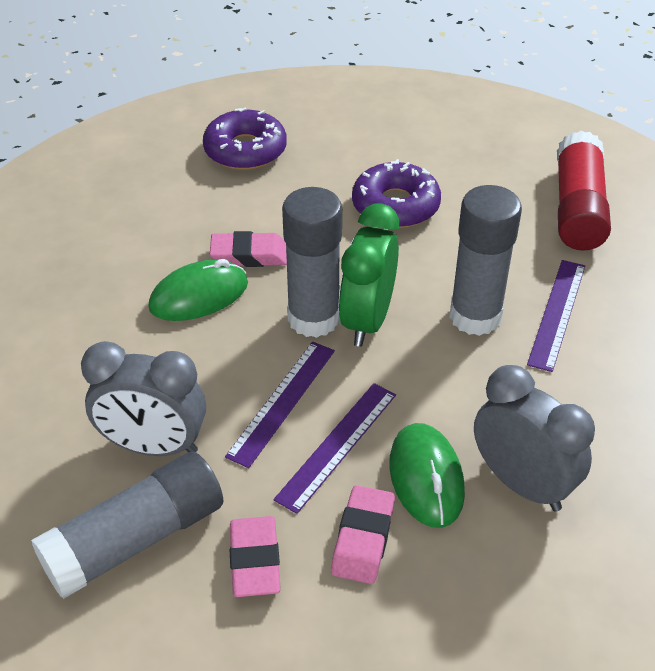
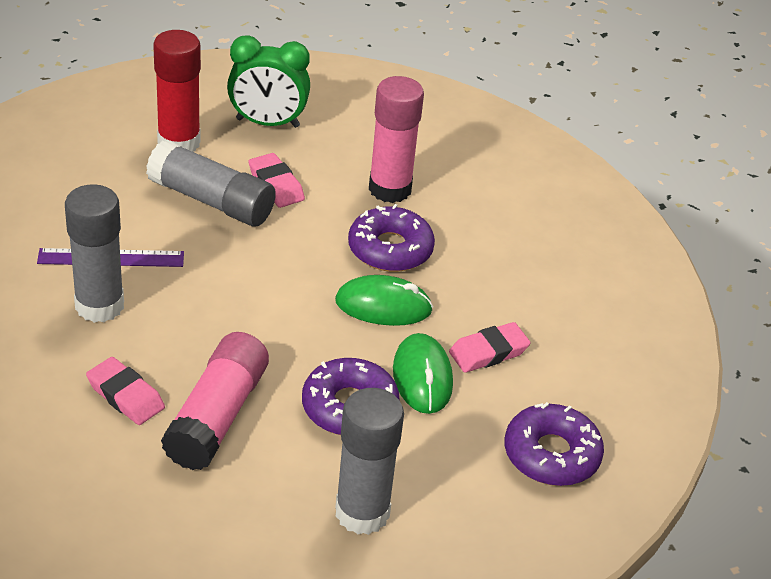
grey clock: [81,341,206,456] [474,365,595,512] = 2 -> none = 0
pink glue stick: none = 0 -> [161,332,269,470] [369,76,424,203] = 2
purple donut: [203,108,287,170] [352,159,441,228] = 2 -> [302,358,400,435] [348,204,435,272] [505,402,604,486] = 3
purple ruler: [225,342,335,468] [273,383,396,514] [527,260,585,372] = 3 -> [37,248,184,267] = 1

